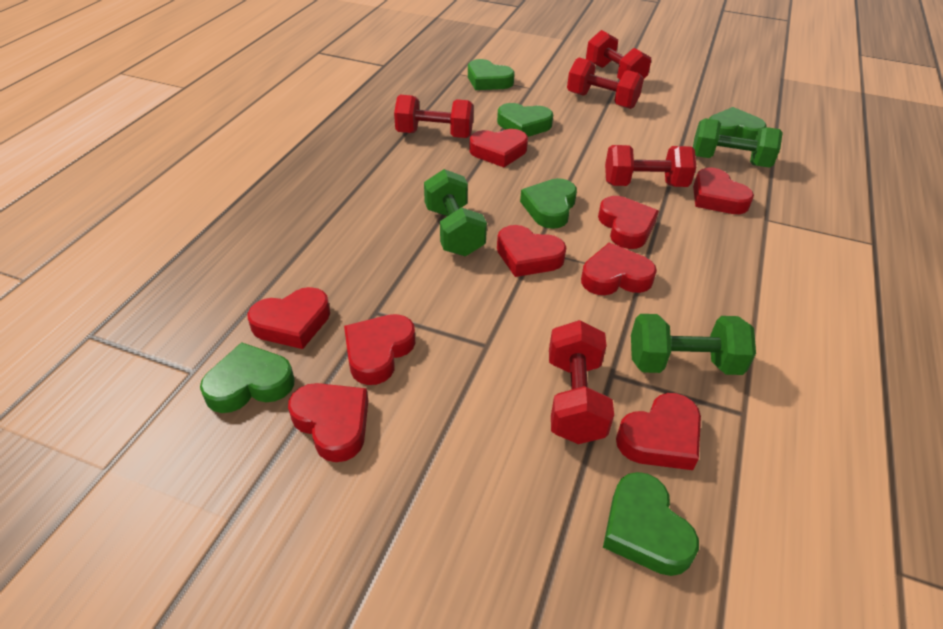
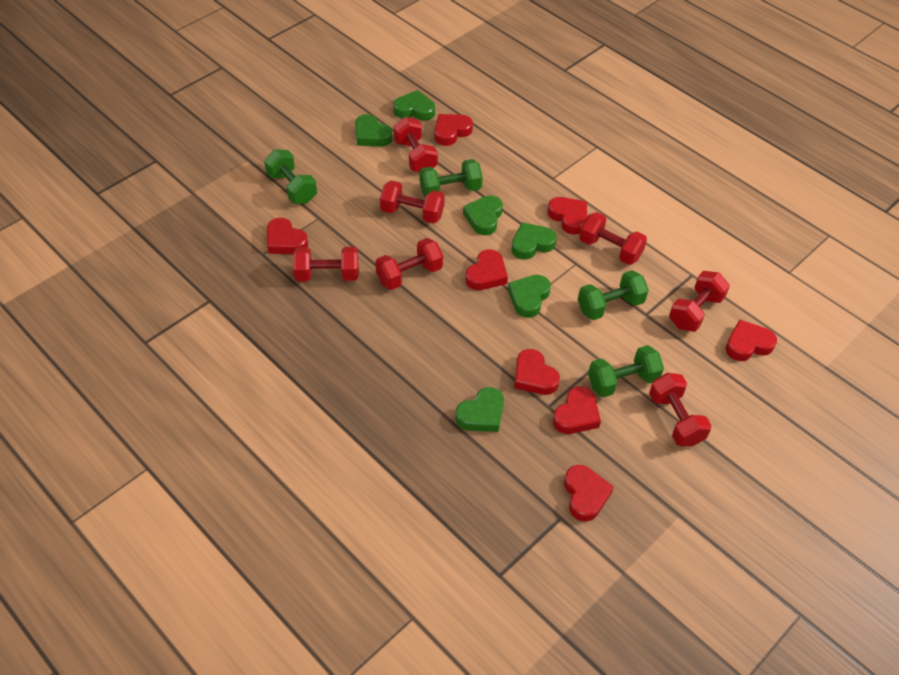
green dumbbell: [424,169,487,256] [631,314,756,375] [693,118,783,168] = 3 -> [264,149,317,204] [420,159,483,197] [578,270,649,320] [588,345,664,397] = 4
red dumbbell: [394,95,474,138] [549,320,614,444] [567,58,644,109] [586,30,651,79] [605,145,696,187] = 5 -> [293,247,359,282] [375,238,443,290] [380,180,445,223] [393,117,438,172] [579,212,647,265] [649,373,712,447] [669,271,730,332] = 7
red heart: [247,287,330,349] [288,383,368,462] [344,314,415,385] [469,129,528,167] [497,225,566,277] [581,243,657,295] [598,196,659,249] [616,393,701,470] [693,167,754,214] = 9 -> [267,218,308,254] [435,114,473,146] [465,249,508,290] [514,349,560,395] [547,197,587,235] [553,386,601,434] [564,465,614,521] [726,319,777,361] = 8

